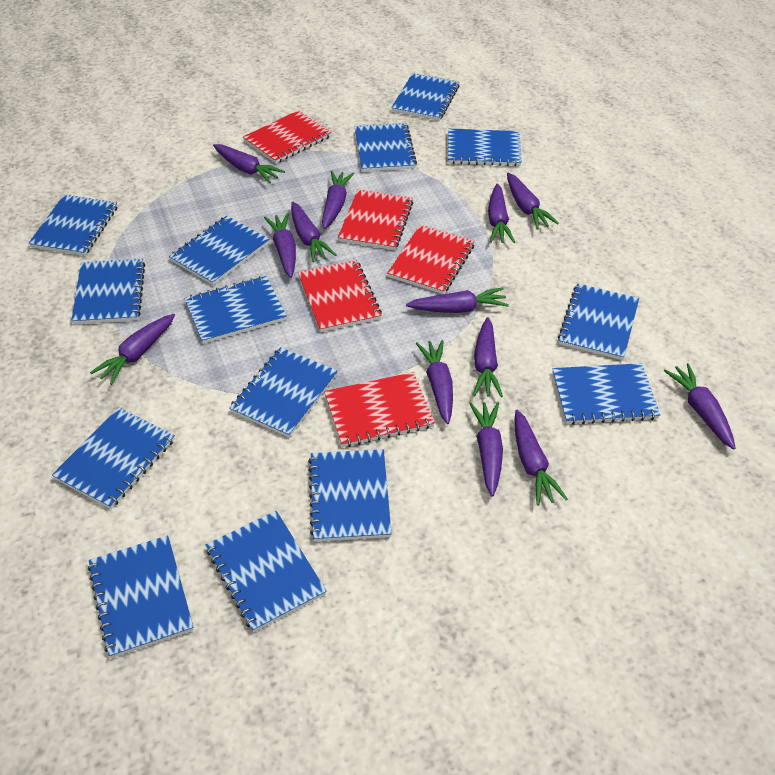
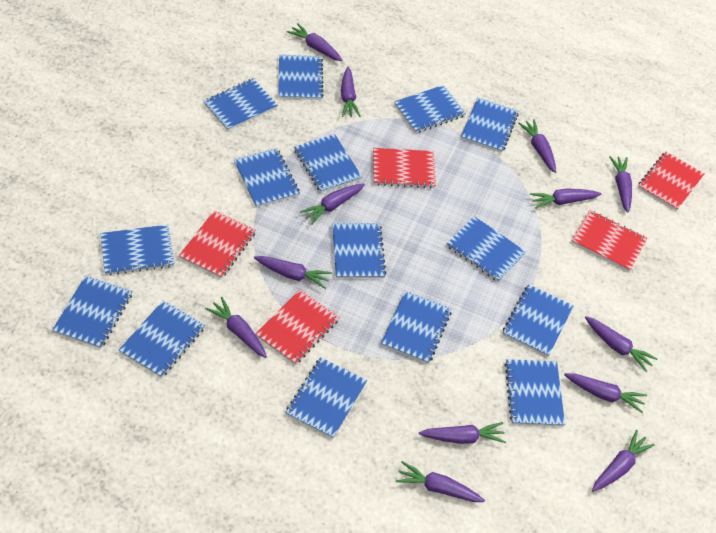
blue notebook: [29,194,118,256] [52,407,175,509] [71,259,145,324] [88,535,194,658] [169,216,270,285] [184,276,287,344] [206,511,326,632] [229,347,338,437] [308,449,392,542] [354,123,417,172] [391,73,459,121] [448,129,522,166] [552,363,660,425] [558,283,639,360] = 14 -> [52,275,132,348] [100,225,174,275] [119,300,205,378] [203,78,278,131] [234,148,300,208] [278,54,324,100] [285,357,367,439] [294,134,362,193] [332,223,386,278] [381,291,452,364] [394,85,466,133] [446,216,526,282] [461,98,519,153] [502,284,574,357] [505,359,565,426] = 15

